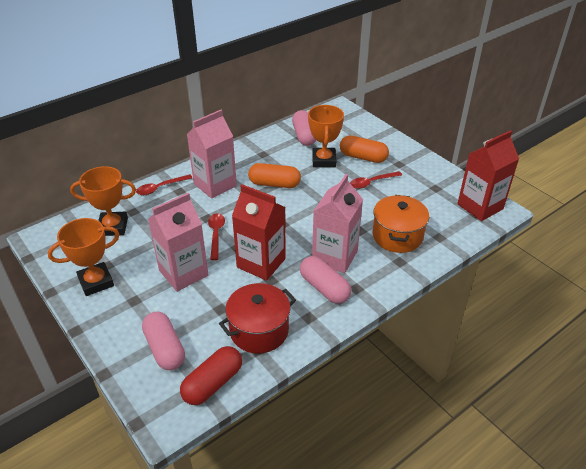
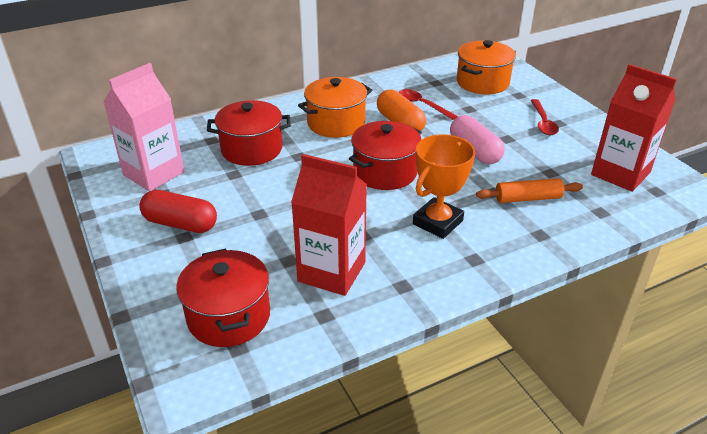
orange capsule: [248,163,301,188] [340,135,389,163] = 2 -> [377,89,426,131] = 1
orange pot: [373,195,429,253] = 1 -> [298,77,372,138] [457,40,516,94] = 2
orange rolling pin: none = 0 -> [476,178,583,203] = 1
orange trophy: [48,218,120,296] [70,166,136,236] [308,105,344,167] = 3 -> [413,134,475,239] = 1
pink capsule: [142,312,185,370] [292,110,316,146] [300,256,351,304] = 3 -> [450,115,505,164] = 1
pink carton: [148,193,208,292] [187,110,237,199] [312,174,363,273] = 3 -> [104,63,184,191] = 1
red pot: [219,283,296,354] = 1 -> [176,248,270,347] [207,100,291,166] [349,121,422,190] = 3
red spoon: [136,174,193,195] [208,213,225,260] [350,171,402,189] = 3 -> [399,89,458,120] [531,99,559,135] = 2

